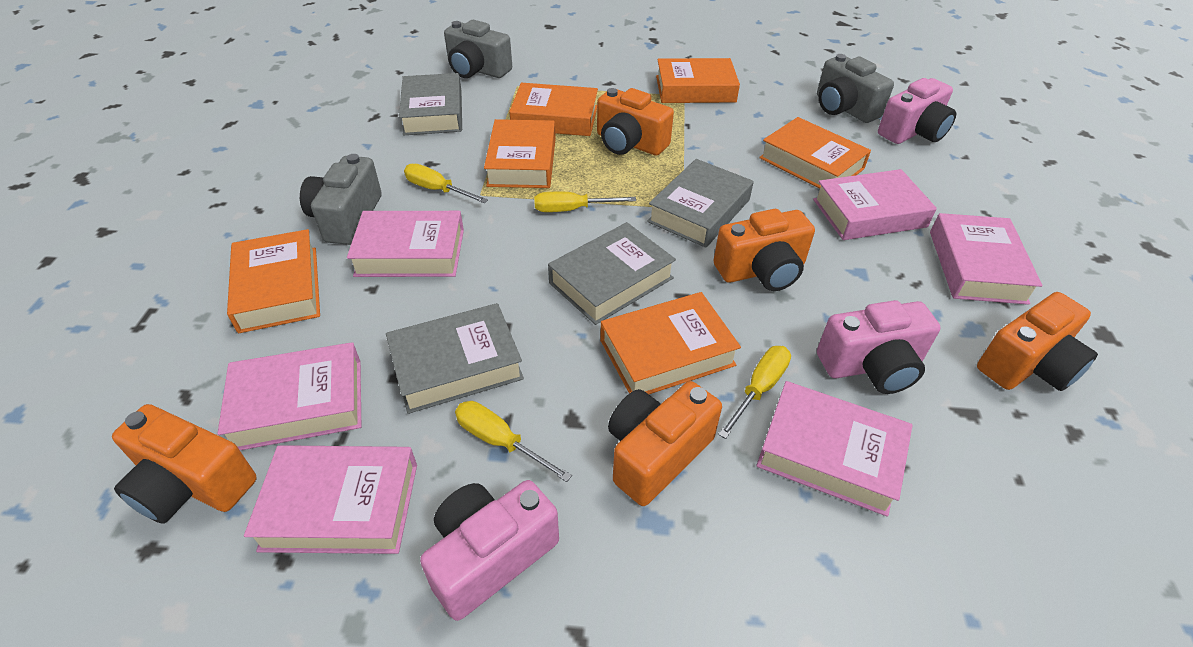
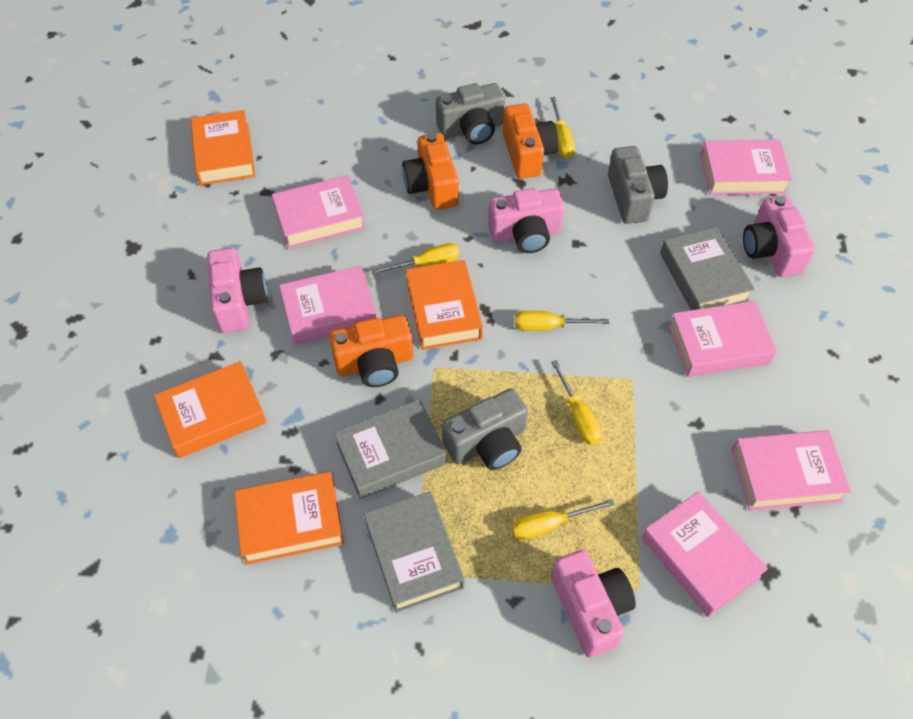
grey book: [386,303,524,414] [399,73,462,135] [548,222,676,325] [647,159,754,248] = 4 -> [334,399,447,499] [364,491,464,613] [660,227,755,310] = 3
orange book: [227,229,320,333] [484,119,556,188] [509,83,598,136] [600,292,741,394] [656,58,740,103] [759,117,871,188] = 6 -> [154,361,266,458] [191,110,255,185] [234,472,344,565] [406,260,483,350] = 4
orange camera: [112,404,257,524] [597,88,674,156] [608,381,722,506] [713,209,815,291] [977,292,1098,391] = 5 -> [329,315,413,387] [402,133,459,210] [503,104,558,179] = 3
pink camera: [420,480,559,621] [817,300,941,394] [878,78,956,144] = 3 -> [207,248,268,333] [488,188,564,253] [551,550,636,657] [743,196,815,277] = 4
yellow screwdriver: [404,164,488,203] [455,401,572,482] [534,192,636,212] [718,346,791,439] = 4 -> [371,243,460,275] [511,499,614,540] [515,311,609,331] [550,97,575,158] [551,360,602,445] = 5

